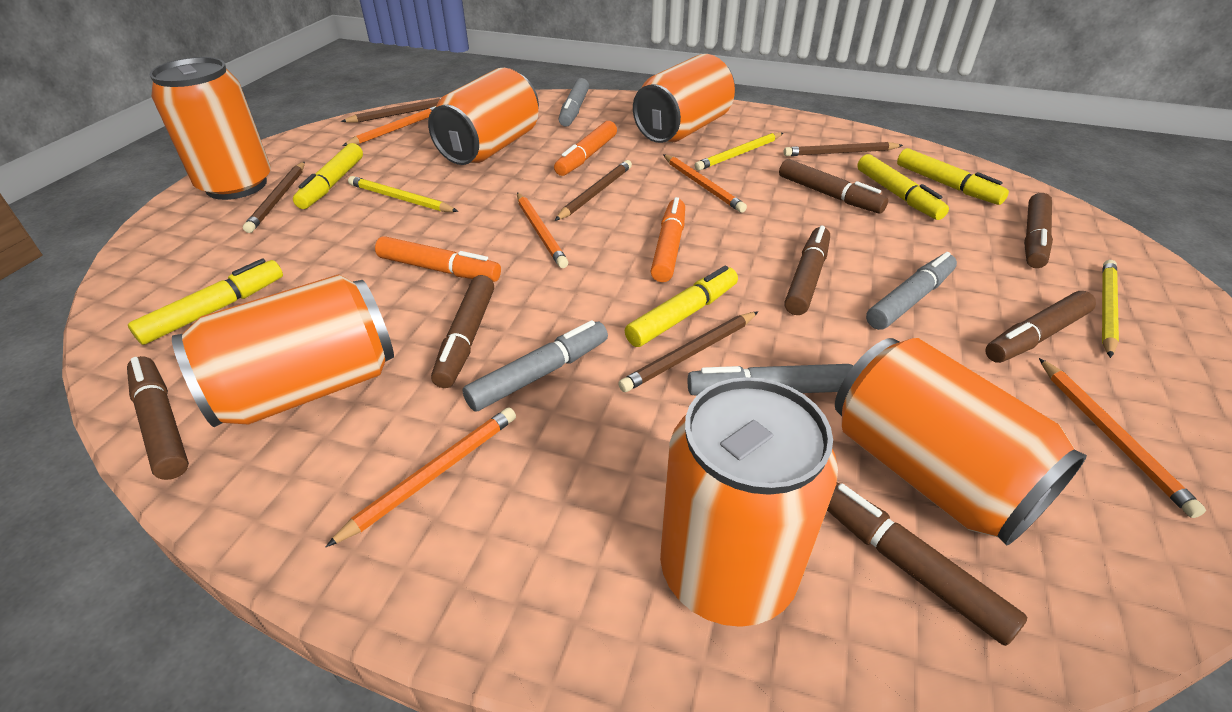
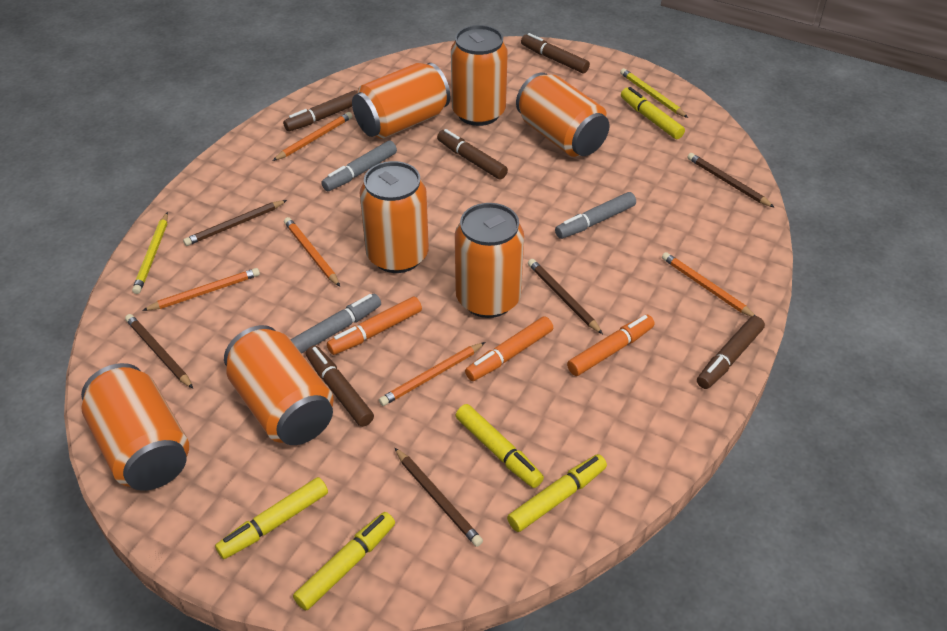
brown marker: [127,356,189,480] [431,275,494,388] [779,159,888,214] [784,226,830,315] [827,482,1027,646] [985,291,1096,363] [1024,193,1053,268] = 7 -> [283,90,357,131] [306,345,374,427] [437,129,508,180] [521,33,590,73] [697,316,765,389] = 5
grey marker: [462,320,608,412] [558,78,589,127] [688,364,853,395] [866,252,957,330] = 4 -> [290,294,381,354] [321,141,397,191] [555,192,636,239] = 3
orange can: [149,57,271,200] [172,274,394,427] [428,68,539,165] [633,54,735,143] [660,377,838,627] [835,338,1087,545] = 6 -> [81,363,189,491] [224,325,334,445] [352,63,450,139] [360,161,429,273] [451,25,508,126] [455,203,524,318] [516,72,610,157] = 7
yellow pencil: [348,176,459,212] [694,132,783,171] [1102,260,1119,358] = 3 -> [132,212,168,294] [620,68,688,118] = 2

